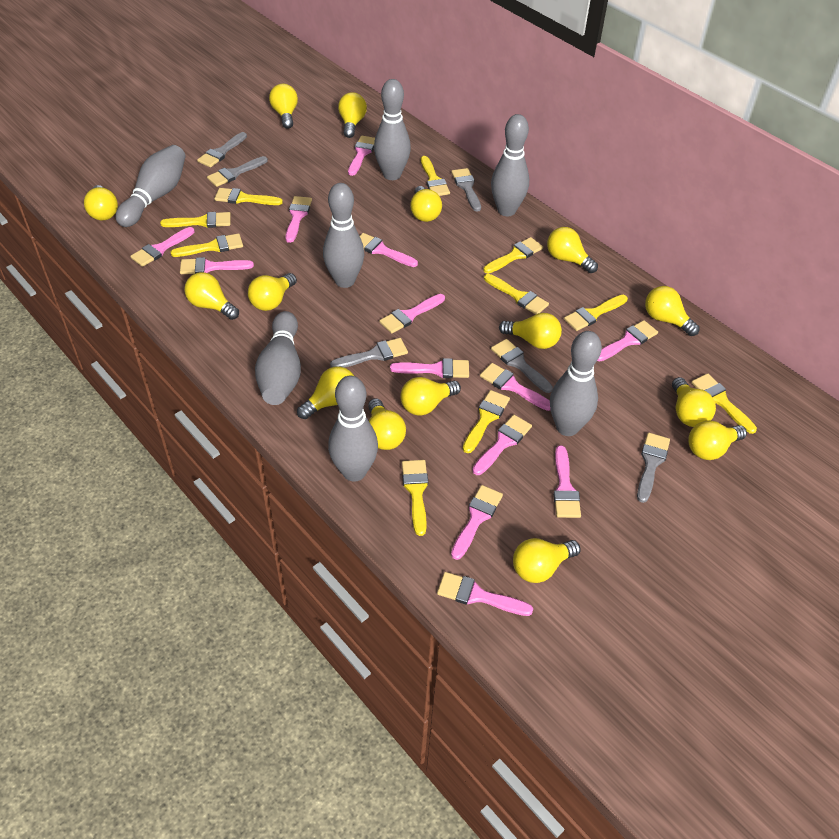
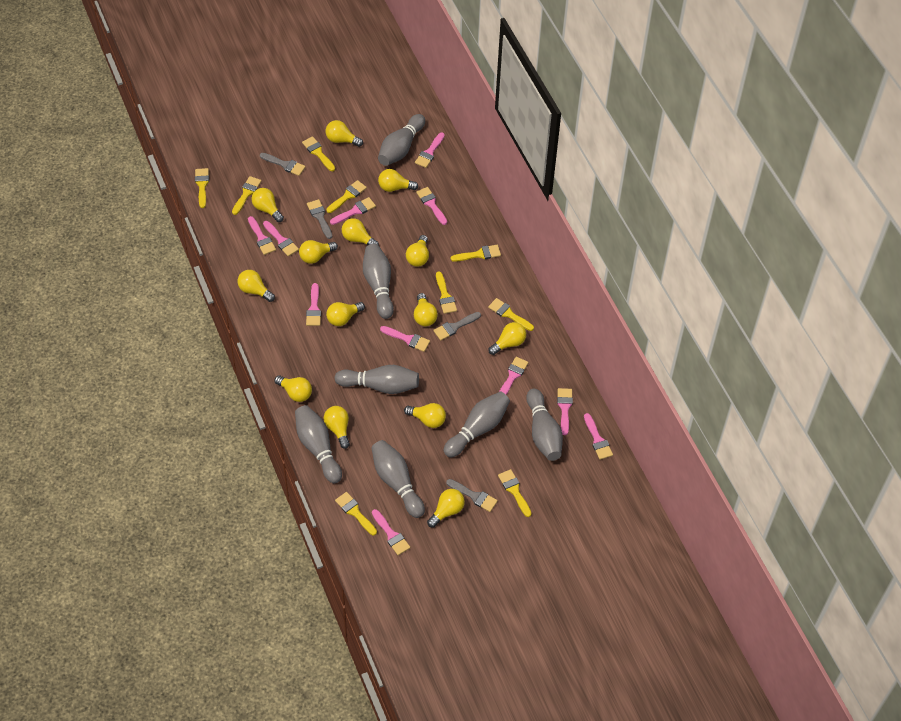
grey brush: [197,132,247,167] [207,156,268,187] [330,338,408,368] [451,168,481,211] [491,339,553,393] [637,433,670,503] = 6 -> [260,153,305,176] [307,199,332,239] [433,312,481,341] [446,479,498,512] = 4
pink brush: [130,227,195,267] [180,257,254,274] [285,196,312,243] [348,136,375,176] [360,233,418,267] [379,294,445,334] [390,358,469,378] [437,572,533,616] [451,485,503,560] [472,415,532,475] [480,363,550,411] [553,446,581,518] [597,320,658,361] = 13 -> [248,216,276,255] [263,221,299,256] [306,283,321,326] [330,197,376,225] [372,509,410,555] [380,326,430,352] [415,132,445,168] [416,187,447,225] [499,357,528,395] [557,388,573,435] [584,413,613,460] = 11
yellow brush: [160,212,231,228] [171,233,243,257] [214,188,283,205] [402,460,428,536] [421,156,450,196] [463,390,510,453] [483,237,543,274] [484,274,549,314] [564,295,628,331] [691,373,757,434] = 10 -> [195,168,209,208] [232,176,261,215] [302,136,335,171] [326,180,367,213] [335,492,377,535] [436,272,457,314] [450,245,501,262] [488,298,534,331] [498,469,532,517] = 9
yellow light bulb: [84,185,118,220] [184,272,239,320] [248,273,297,311] [269,84,298,129] [297,366,354,419] [338,92,367,138] [368,398,406,450] [400,377,461,416] [410,186,442,222] [499,313,562,349] [513,538,580,583] [547,227,598,273] [645,286,700,336] [672,377,716,427] [688,420,747,460] = 15 -> [238,270,275,302] [252,188,284,222] [275,375,312,402] [299,240,338,264] [324,406,350,449] [325,120,363,147] [326,302,365,326] [342,218,379,245] [378,169,418,192] [404,403,446,428] [406,235,429,267] [414,293,438,326] [427,489,465,528] [488,322,526,355] = 14

